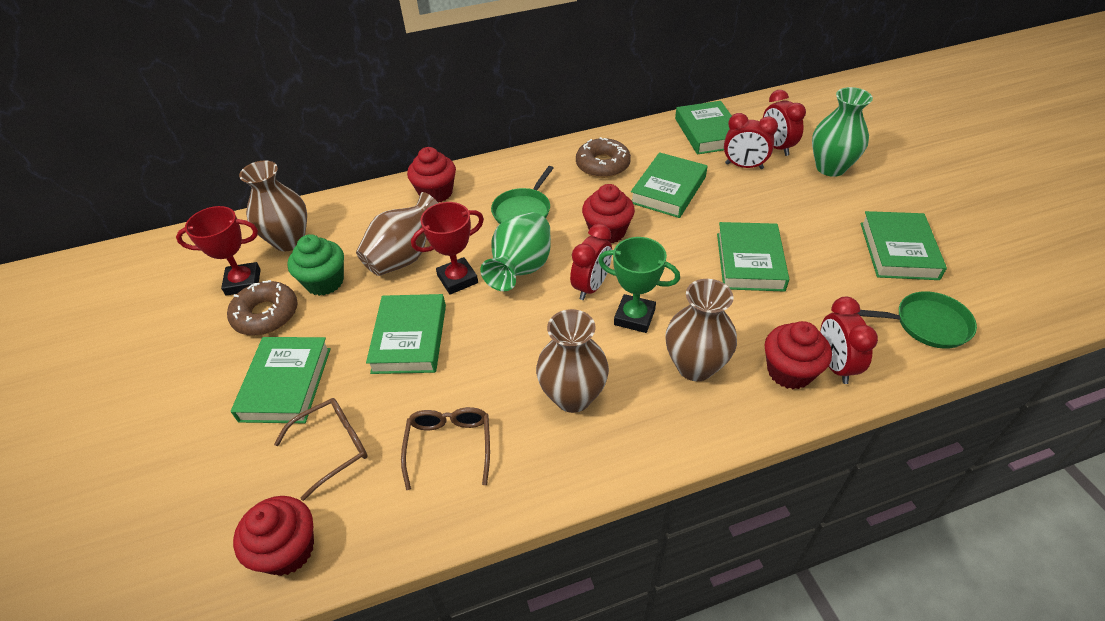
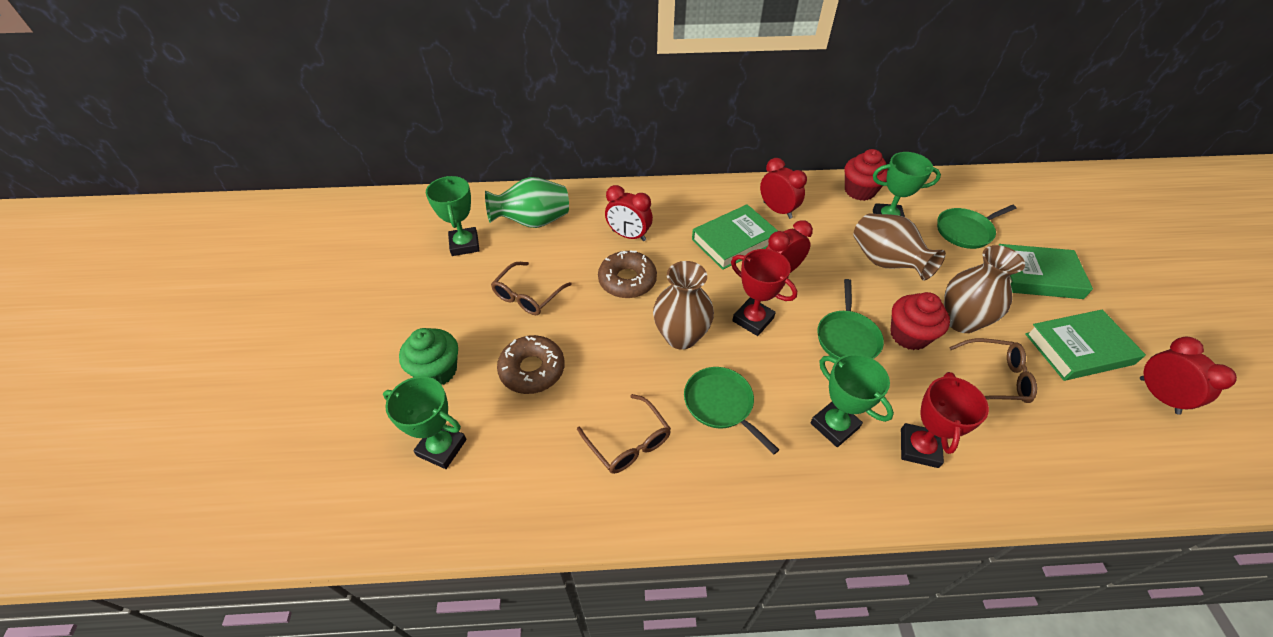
brown glasses: [274,398,368,501] [401,407,490,490] = 2 -> [491,262,572,315] [577,394,671,474] [949,338,1037,403] = 3
brown vase: [239,160,307,251] [356,192,438,276] [536,309,609,413] [665,279,737,381] = 4 -> [653,261,714,350] [853,213,946,281] [944,245,1025,333] = 3
green book: [231,337,331,423] [366,294,446,374] [631,152,708,218] [675,101,732,155] [717,222,789,292] [860,211,947,280] = 6 -> [692,204,778,270] [999,244,1093,299] [1025,310,1146,381] = 3
green pan: [491,166,554,224] [857,291,977,349] = 2 -> [684,367,779,454] [817,279,884,359] [937,204,1017,249] = 3
green trophy: [598,237,680,333] = 1 -> [383,376,467,469] [426,176,480,256] [810,354,894,447] [873,152,941,217] = 4
green vase: [480,212,551,291] [812,87,873,177] = 2 -> [485,177,569,228] = 1
red cupcake: [233,496,314,576] [407,147,456,203] [582,184,635,243] [765,321,832,389] = 4 -> [844,149,888,201] [890,292,950,350] = 2

